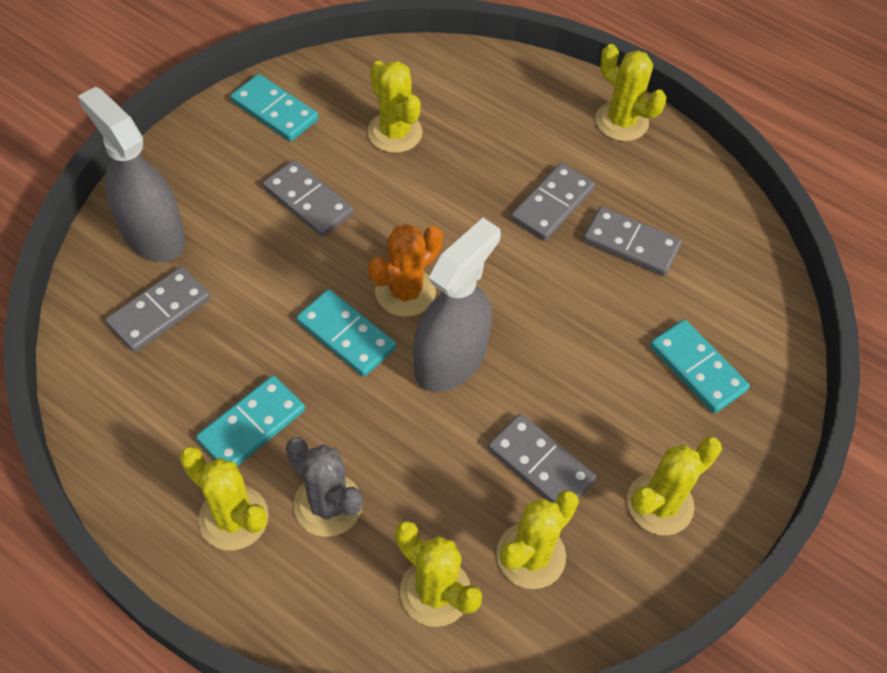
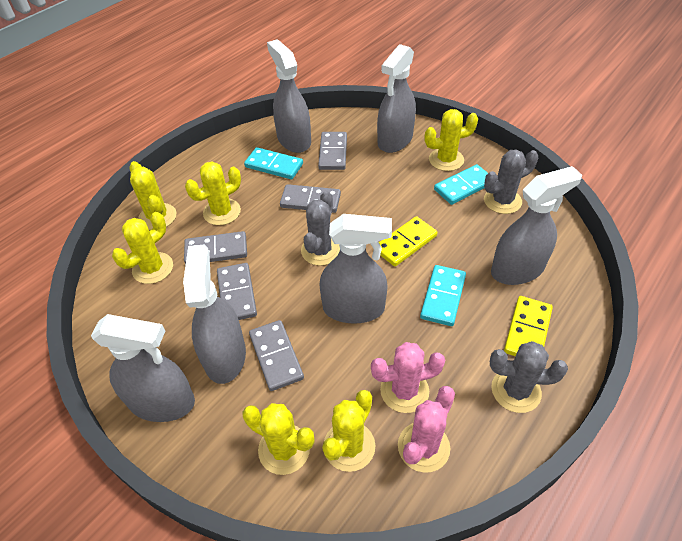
grey cactus: [286,437,363,537] = 1 -> [301,191,340,266] [484,150,538,214] [490,341,568,413] = 3
grey spray bottle: [78,87,185,262] [413,218,501,392] = 2 -> [91,314,195,422] [183,244,246,384] [267,39,311,153] [320,214,392,324] [377,44,416,153] [491,166,582,285] = 6
orange cactus: [368,224,443,317] = 1 -> none = 0
pink cactus: none = 0 -> [371,342,445,413] [398,386,455,473] = 2
turquoise domino: [196,376,305,466] [231,74,318,142] [296,289,396,377] [650,319,750,413] = 4 -> [244,147,303,179] [420,265,466,326] [434,164,488,205] = 3
yellow domino: none = 0 -> [379,216,438,267] [504,296,553,356] = 2

